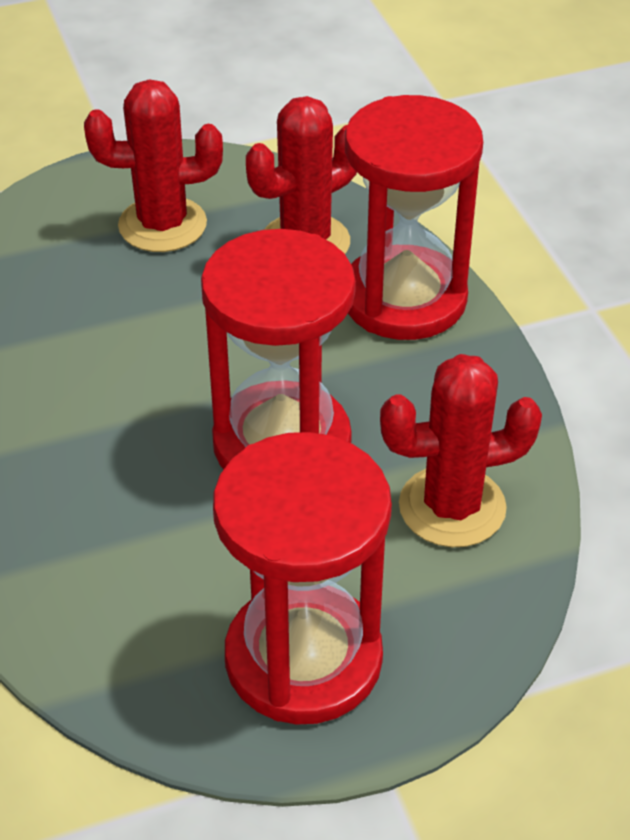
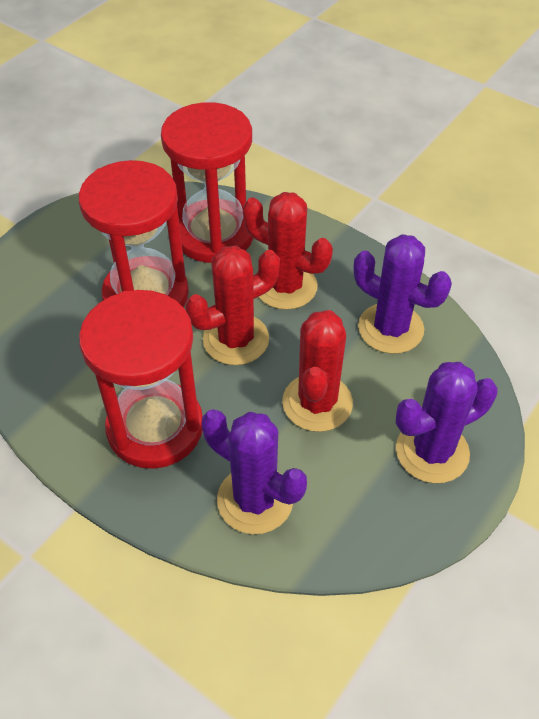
purple cactus: none = 0 -> [202,409,307,534] [354,234,452,354] [395,362,497,483] = 3

